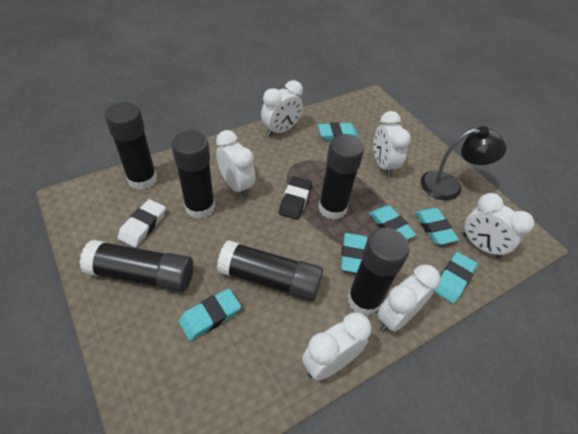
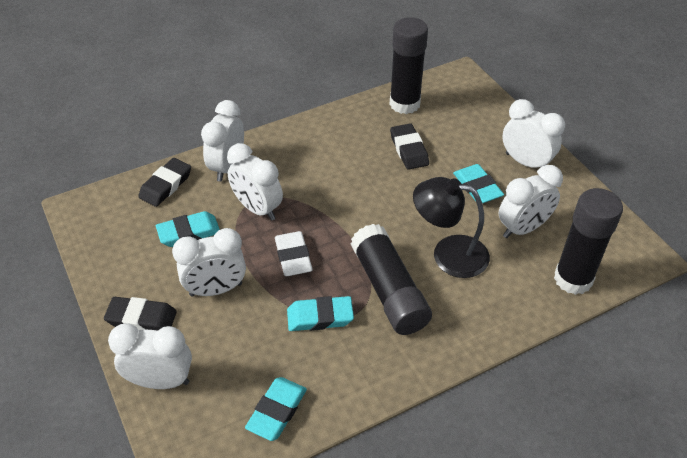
black eraser: [279,176,312,220] = 1 -> [104,297,177,331] [138,158,191,207] [390,123,429,170] = 3
black glue stick: [79,240,193,292] [105,102,157,190] [172,130,215,219] [217,240,323,301] [318,134,364,220] [347,228,410,316] = 6 -> [351,224,432,335] [389,17,428,114] [554,188,623,295] = 3
turquoise eraser: [179,288,241,341] [318,122,359,141] [341,233,368,273] [369,206,416,240] [415,208,459,245] [434,252,477,304] = 6 -> [156,211,220,247] [245,377,307,441] [287,296,354,331] [453,164,504,203] = 4

